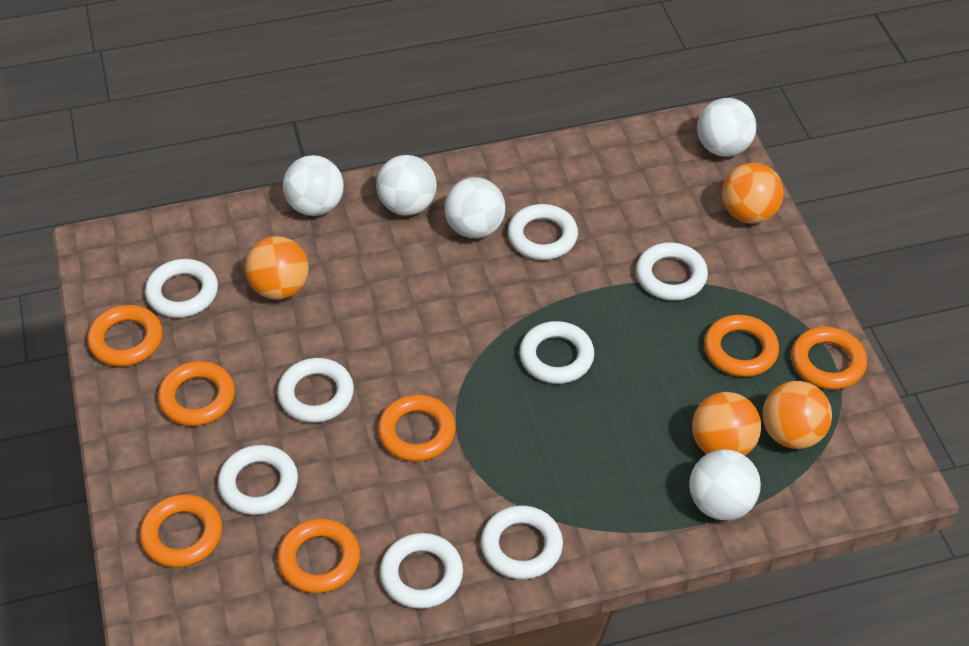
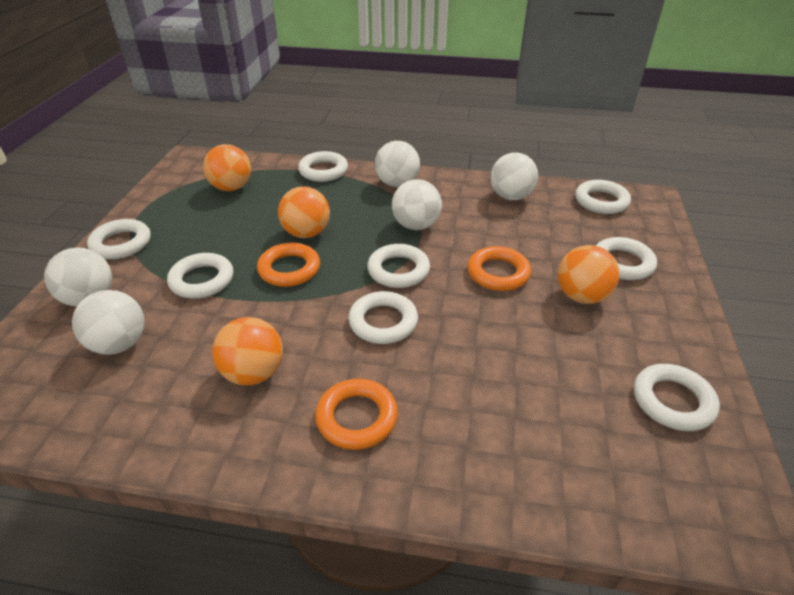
orange ring: [87,305,163,367] [140,494,222,568] [158,361,235,426] [277,518,360,593] [378,394,456,462] [704,315,779,377] [791,327,867,390] = 7 -> [257,242,320,287] [315,379,398,450] [468,246,531,291] = 3

